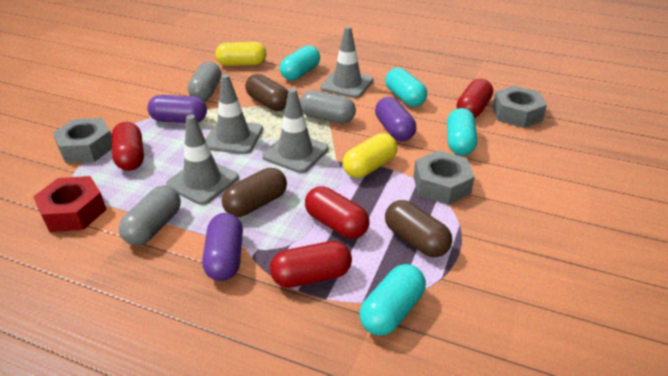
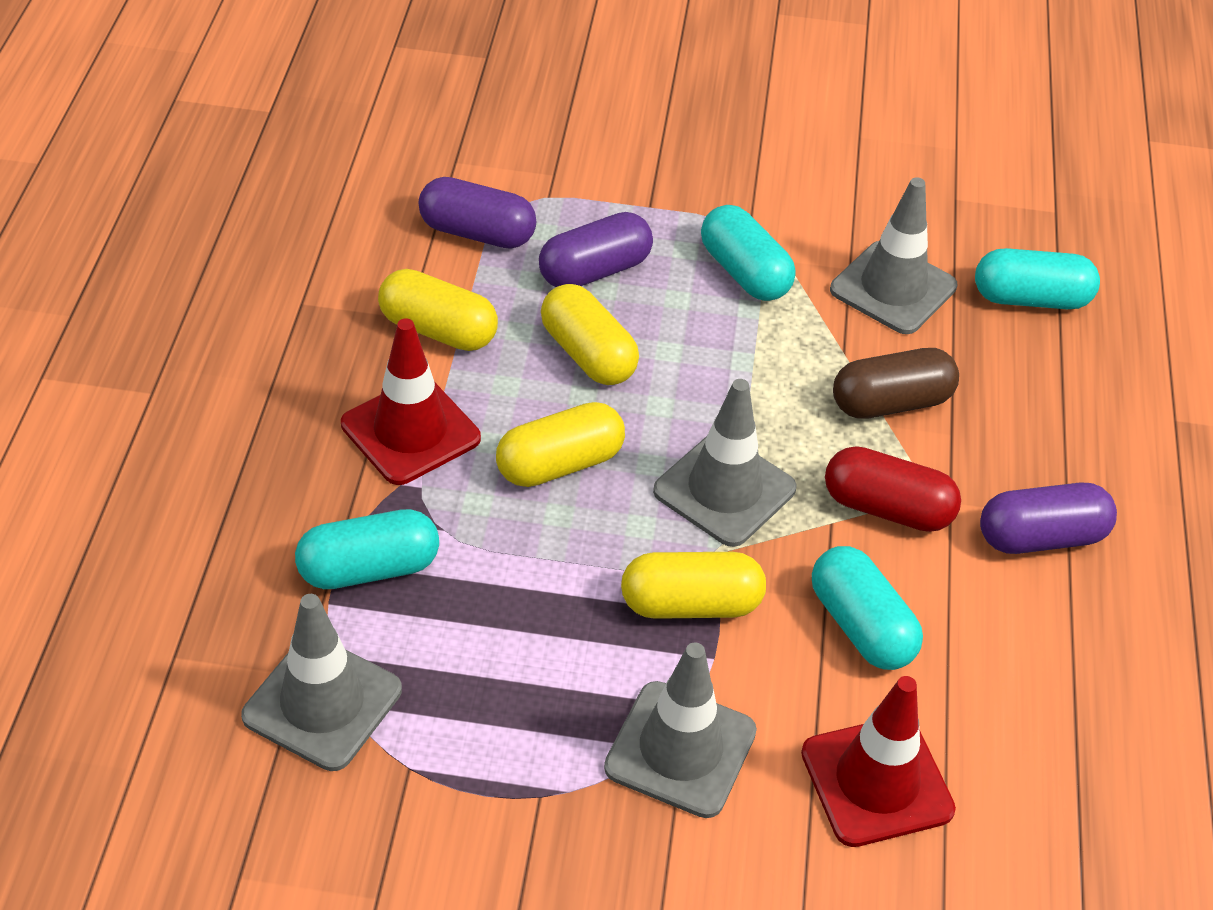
brown capsule: [222,168,287,217] [245,74,288,111] [385,200,452,257] = 3 -> [833,348,959,419] = 1
grey capsule: [119,186,181,245] [188,62,222,101] [300,91,356,123] = 3 -> none = 0
grey nut: [53,118,112,163] [413,150,475,205] [492,86,547,128] = 3 -> none = 0
red capsule: [111,122,144,171] [270,241,352,288] [305,186,370,239] [457,79,493,118] = 4 -> [825,446,961,532] = 1
red nut: [33,176,107,232] = 1 -> none = 0
red traffic cone: none = 0 -> [341,318,481,485] [801,676,956,847] = 2
yellow capsule: [215,42,266,66] [343,133,397,178] = 2 -> [378,269,498,351] [496,402,625,487] [541,284,639,385] [621,552,766,619] = 4

